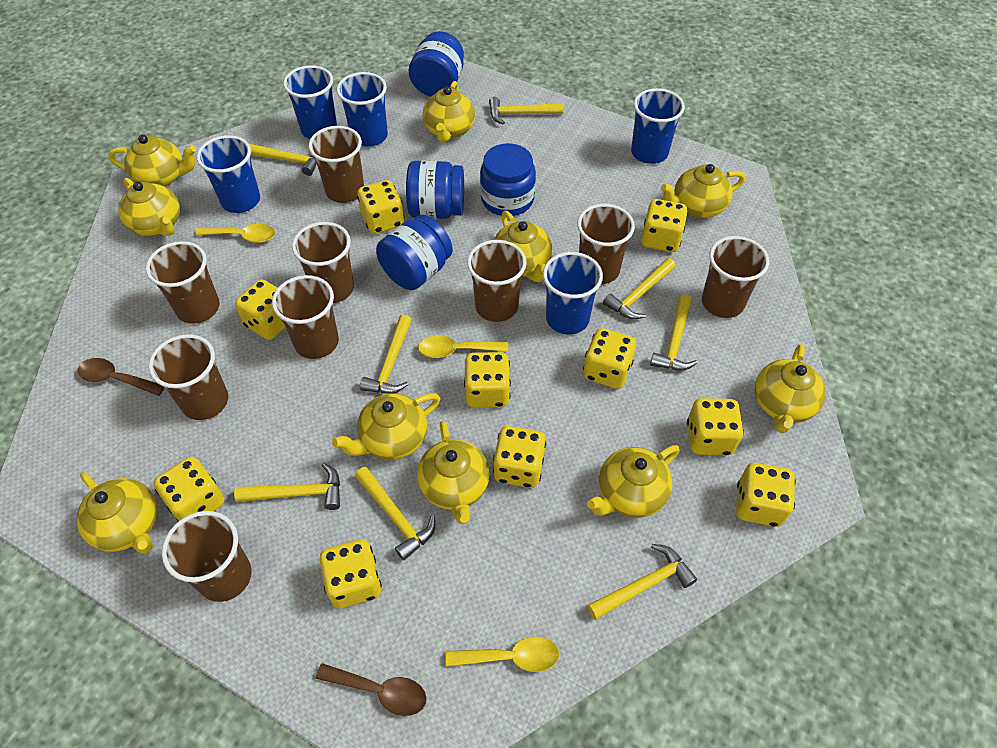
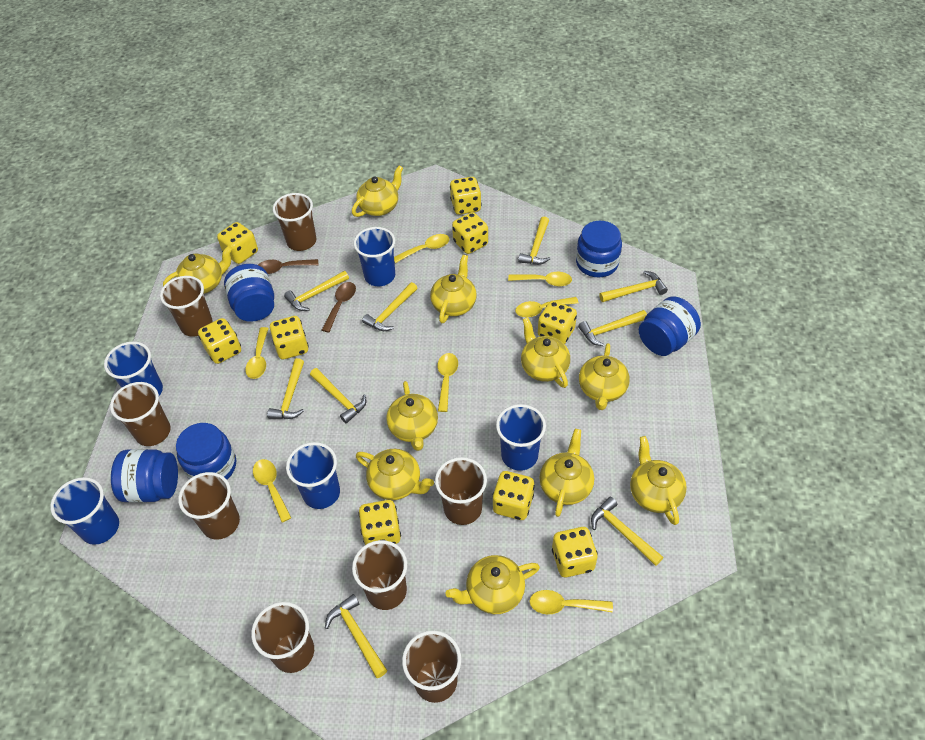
blue jar: [376,215,453,290] [406,161,464,219] [409,31,464,97] [480,143,536,216] = 4 -> [111,449,178,503] [176,423,236,479] [224,264,274,322] [576,221,622,277] [639,296,701,356] = 5
brown cup: [146,241,220,324] [149,334,228,420] [162,511,252,602] [272,275,339,359] [292,222,354,303] [309,126,364,203] [467,240,526,322] [577,204,635,284] [702,236,769,318] = 9 -> [110,382,171,446] [160,276,213,337] [178,472,240,539] [251,602,314,673] [273,193,316,251] [352,540,407,610] [402,630,461,703] [435,457,487,525] = 8
yellow dice: [154,457,224,522] [235,279,285,340] [319,539,382,608] [357,180,404,234] [464,352,511,408] [493,426,546,488] [583,328,636,389] [641,199,688,252] [687,398,744,456] [736,463,796,527] = 10 -> [198,318,241,364] [217,222,258,264] [270,316,309,359] [358,500,401,545] [450,177,482,215] [452,212,488,254] [492,471,535,520] [538,301,577,344] [552,527,598,577] = 9
yellow hammer: [234,463,340,510] [249,144,317,176] [355,467,435,561] [360,315,412,394] [489,97,564,124] [587,544,697,620] [603,258,676,319] [650,295,698,370] = 8 -> [267,358,304,419] [284,271,349,311] [310,368,366,423] [325,594,387,678] [362,282,417,331] [518,217,550,265] [578,310,647,346] [591,497,663,566] [599,271,668,302] = 9
yellow spoon: [196,224,275,243] [418,335,508,358] [446,636,559,672] = 3 -> [245,327,269,379] [253,459,291,522] [394,234,449,263] [437,353,458,412] [508,272,572,286] [515,297,579,317] [530,590,613,614] = 7

